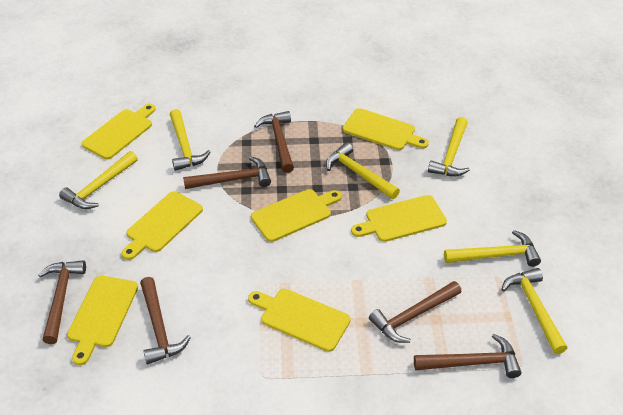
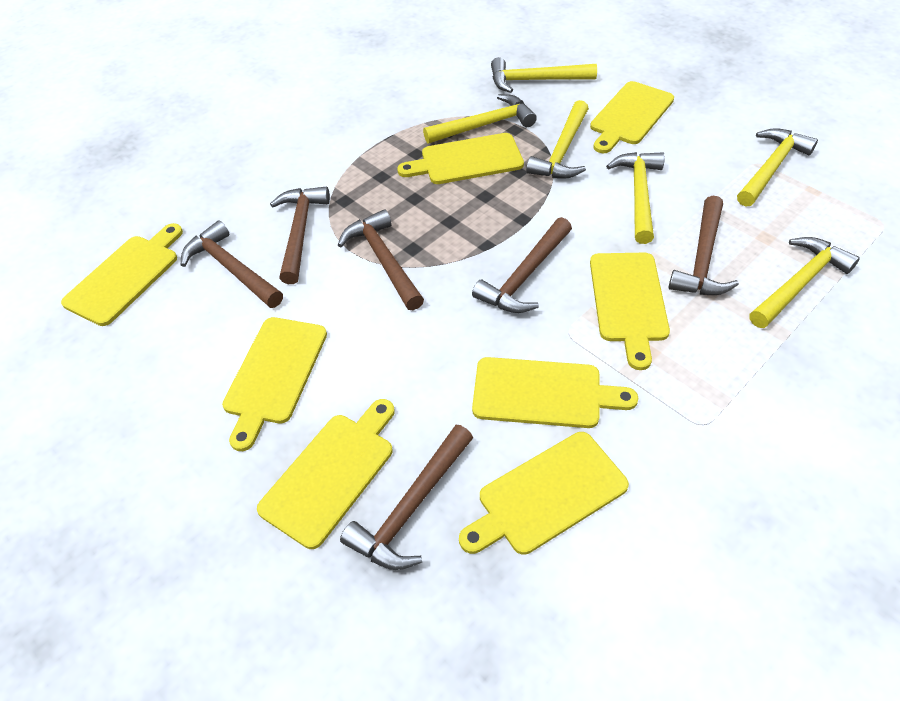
yellow cutting board: [67,276,138,365] [82,104,156,159] [122,191,203,260] [248,289,351,352] [251,189,342,242] [342,108,429,150] [351,195,447,242] = 7 -> [61,223,183,326] [222,317,327,451] [257,399,395,549] [397,133,524,184] [459,432,629,555] [472,357,638,428] [590,81,674,153] [590,253,670,370] = 8

